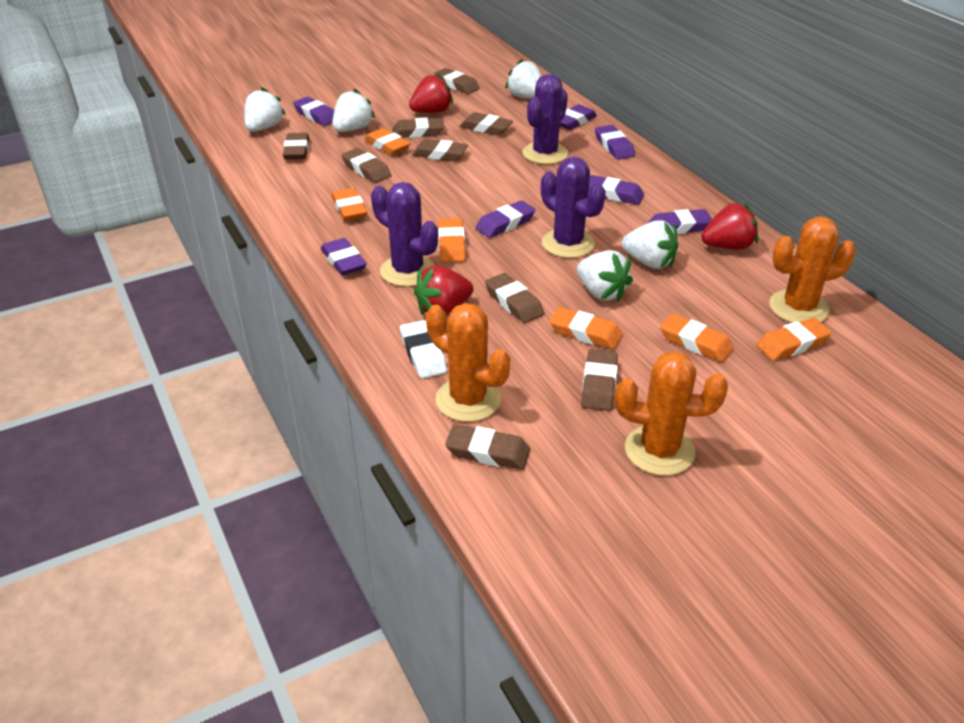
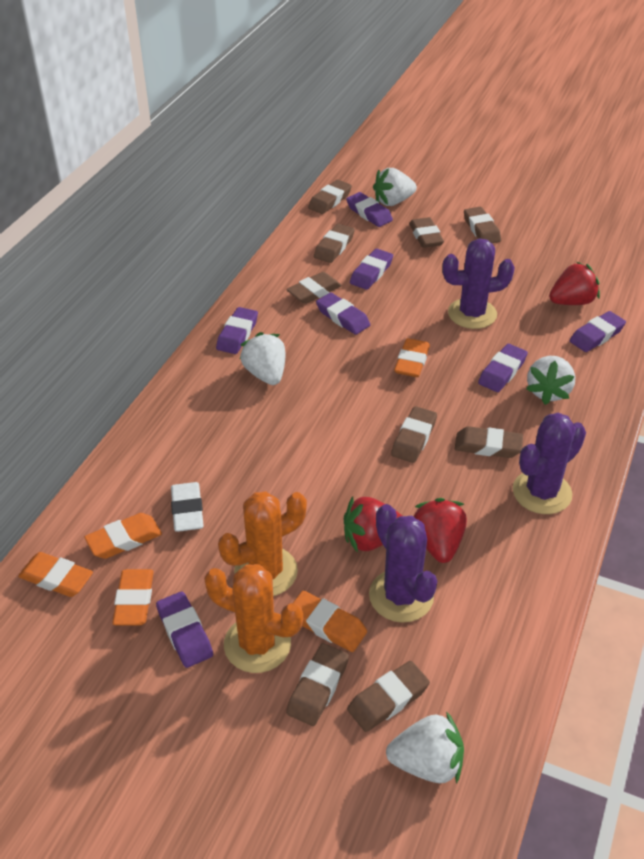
orange cactus: [426,303,510,422] [615,351,728,476] [769,217,856,323] = 3 -> [204,564,303,673] [218,491,307,596] = 2
orange eraser: [331,188,368,221] [364,128,411,155] [438,218,466,262] [550,307,623,350] [660,314,734,362] [756,318,832,361] = 6 -> [18,552,93,597] [84,513,162,559] [112,569,154,625] [293,591,367,652] [394,338,430,377] = 5
white strawberry: [244,87,286,132] [332,89,375,132] [505,59,542,98] [577,250,633,302] [622,220,678,269] = 5 -> [240,332,286,385] [373,168,417,206] [386,711,464,784] [526,356,575,405] = 4

